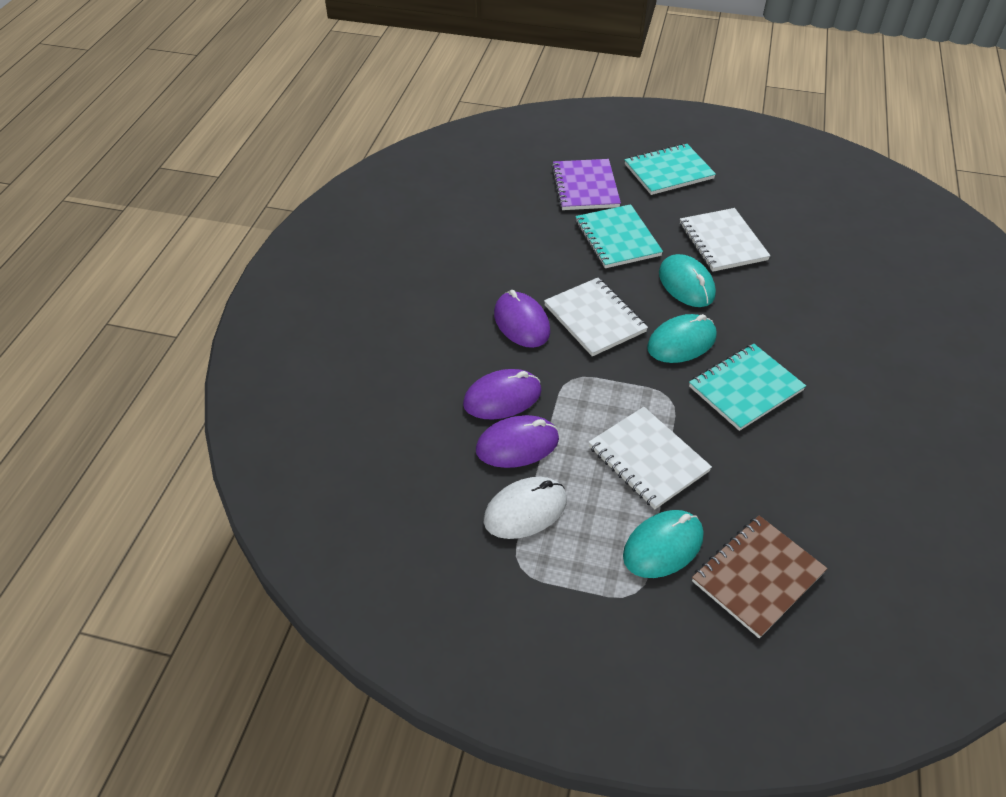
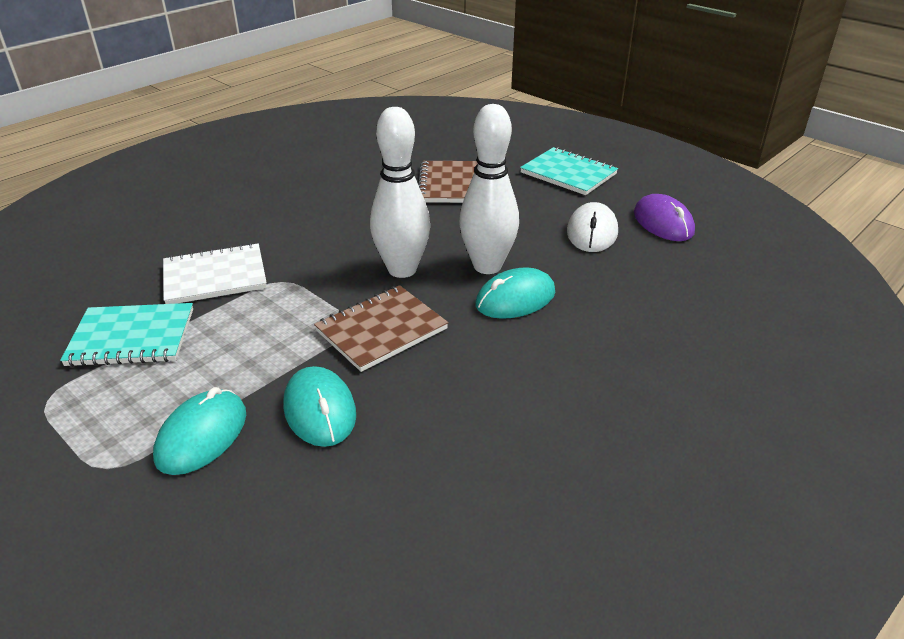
brown notebook: [692,516,827,638] = 1 -> [314,285,448,372] [418,161,478,203] = 2
purple mouse: [463,369,542,419] [476,415,559,468] [494,290,550,348] = 3 -> [634,194,695,241] = 1
purple notebook: [552,159,621,210] = 1 -> none = 0
turquoise notebook: [576,204,663,268] [625,143,716,195] [689,344,806,431] = 3 -> [60,303,193,367] [520,147,618,195] = 2
white bowling pin: none = 0 -> [370,107,430,278] [459,104,519,274] = 2
white notebook: [544,278,648,356] [588,407,712,509] [680,208,771,272] = 3 -> [163,243,267,304] = 1

